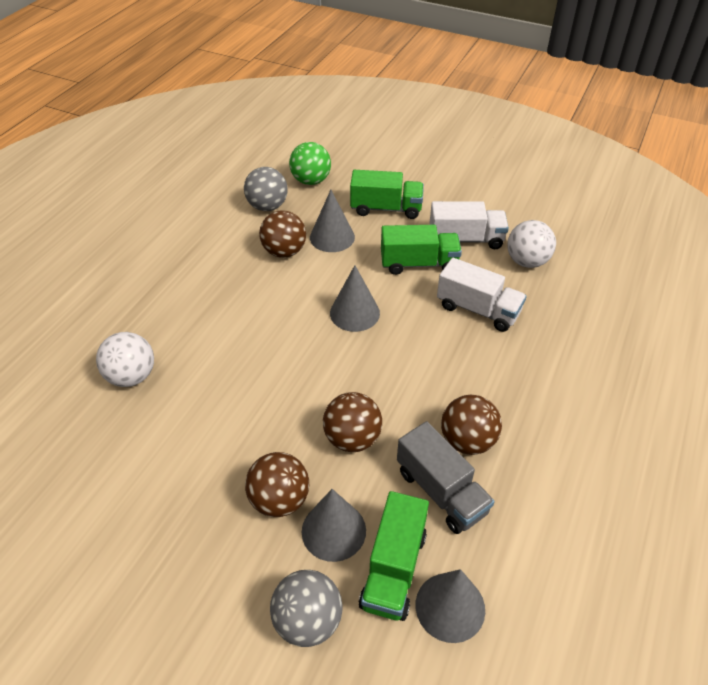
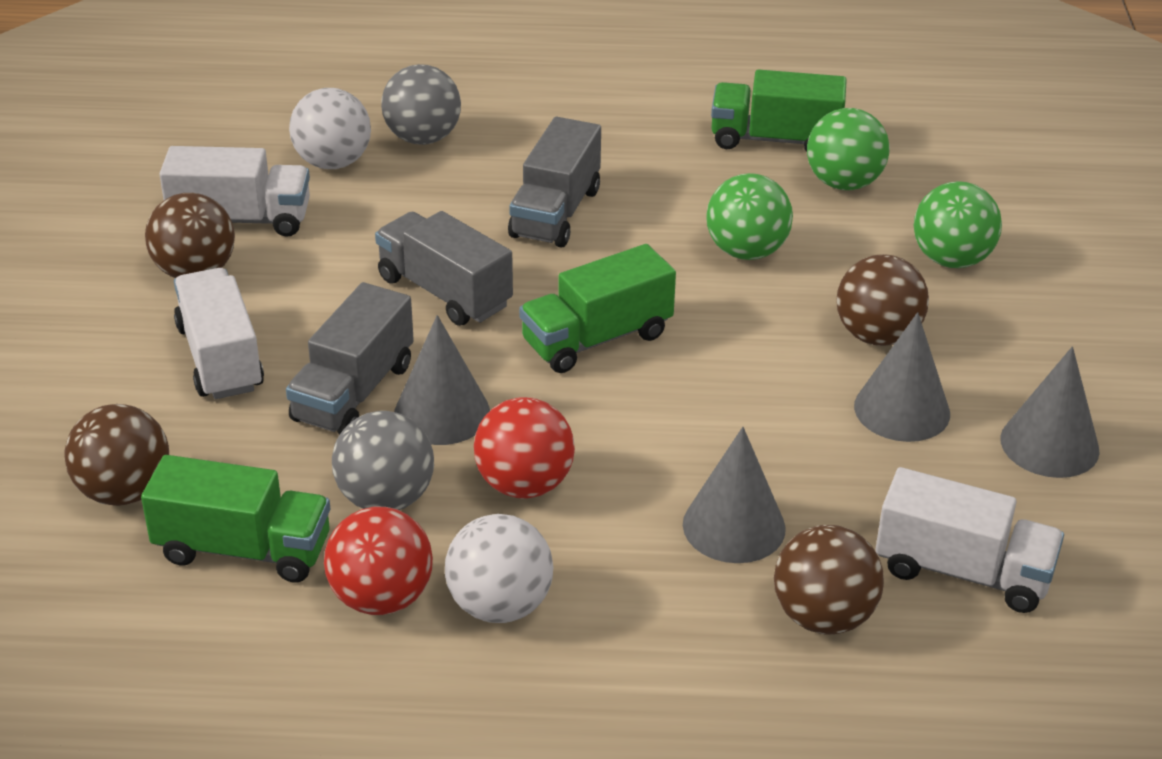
green ball: [289,142,331,185] = 1 -> [706,173,793,260] [807,108,890,190] [914,181,1002,268] = 3
grey truck: [397,421,495,534] = 1 -> [286,282,414,434] [375,211,513,326] [508,117,601,247] = 3
red ball: none = 0 -> [324,507,433,615] [474,397,575,499] = 2
white truck: [429,201,509,249] [437,258,527,332] = 2 -> [159,146,310,237] [174,268,264,399] [875,467,1064,613] = 3

